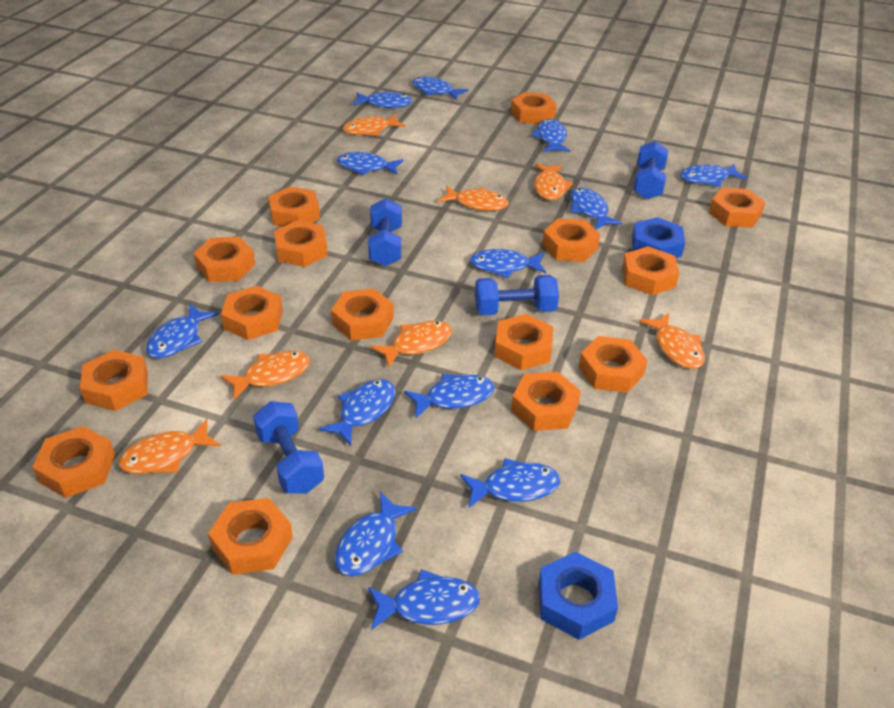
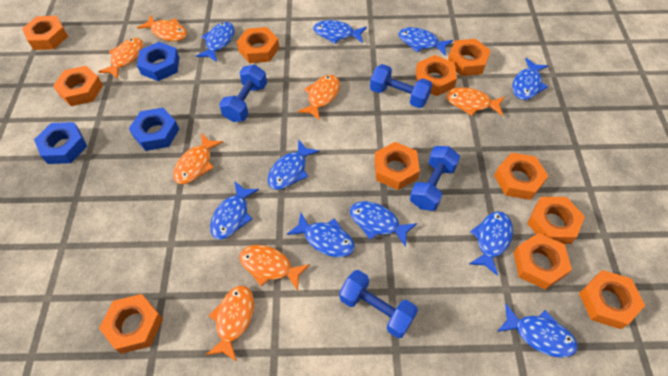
blue fish: [146,304,218,359] [319,379,395,446] [335,492,417,576] [337,152,403,175] [352,91,412,108] [368,569,480,630] [404,374,495,419] [412,76,468,100] [460,458,560,508] [470,249,546,278] [532,119,570,152] [570,188,622,230] [680,163,747,187] = 13 -> [196,22,235,62] [210,182,259,240] [267,139,320,190] [287,213,355,257] [313,20,367,44] [350,201,417,247] [398,27,453,56] [469,211,513,276] [497,304,578,358] [512,58,548,100] = 10
blue nut: [538,552,618,640] [632,217,685,258] = 2 -> [34,122,87,164] [129,108,179,151] [137,42,179,81] = 3
orange nut: [32,426,115,498] [80,350,148,411] [194,237,255,282] [208,498,293,575] [221,286,283,340] [268,186,320,227] [274,220,328,267] [331,289,394,341] [494,314,553,370] [511,92,557,124] [511,371,581,431] [542,218,600,262] [579,336,648,393] [622,246,679,295] [709,188,766,228] = 15 -> [22,16,68,50] [53,66,103,106] [99,294,163,354] [237,27,279,63] [374,142,420,190] [415,55,457,96] [448,39,491,76] [494,153,548,200] [513,233,572,290] [527,197,585,244] [579,270,645,329] = 11

